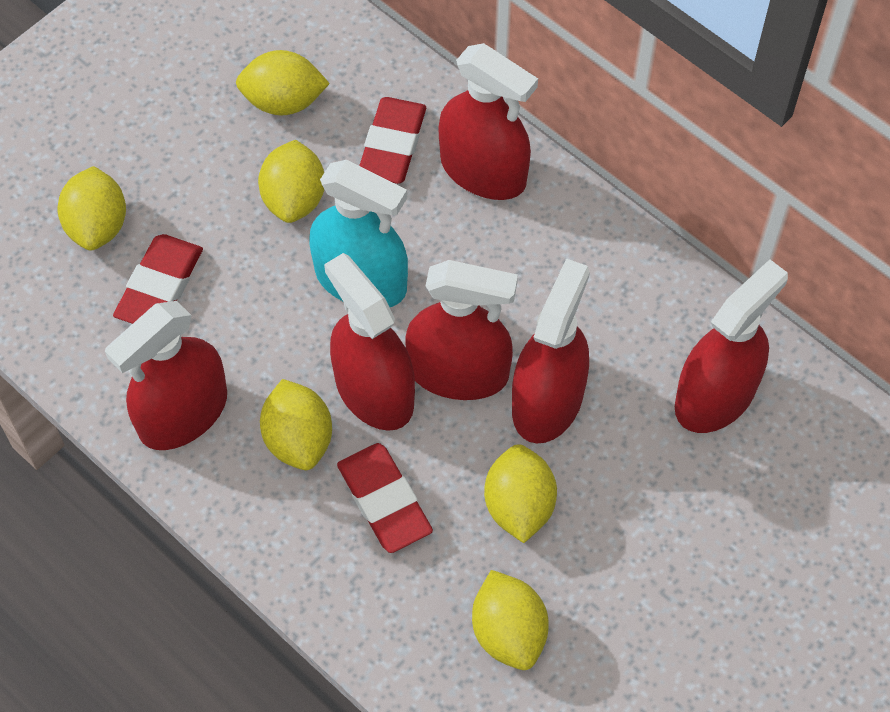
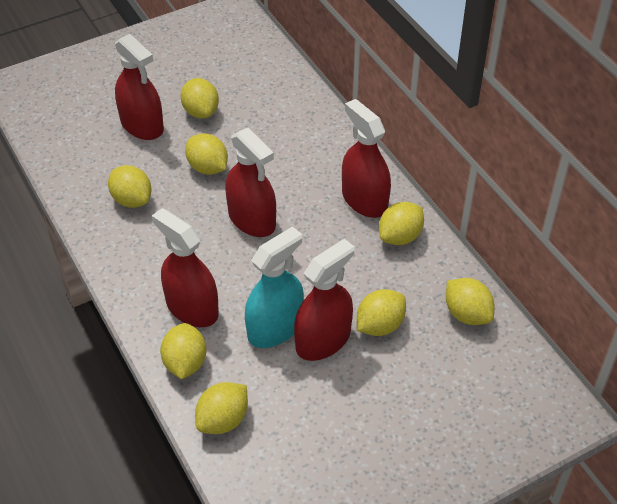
red eraser: [113,234,203,324] [337,443,433,553] [359,97,426,184] = 3 -> none = 0
red spray bottle: [105,301,227,450] [324,253,415,431] [405,260,518,400] [438,43,538,200] [512,258,590,443] [675,259,788,433] = 6 -> [115,34,164,140] [152,208,219,327] [225,128,276,237] [294,239,354,361] [342,99,391,218] = 5
yellow lemon: [57,166,126,250] [236,50,330,116] [258,140,324,223] [260,379,332,470] [472,570,549,670] [484,444,557,543] = 6 -> [108,165,151,208] [160,323,207,379] [181,78,219,118] [185,133,228,175] [195,382,248,434] [357,289,406,336] [379,202,424,245] [446,278,495,325] = 8

